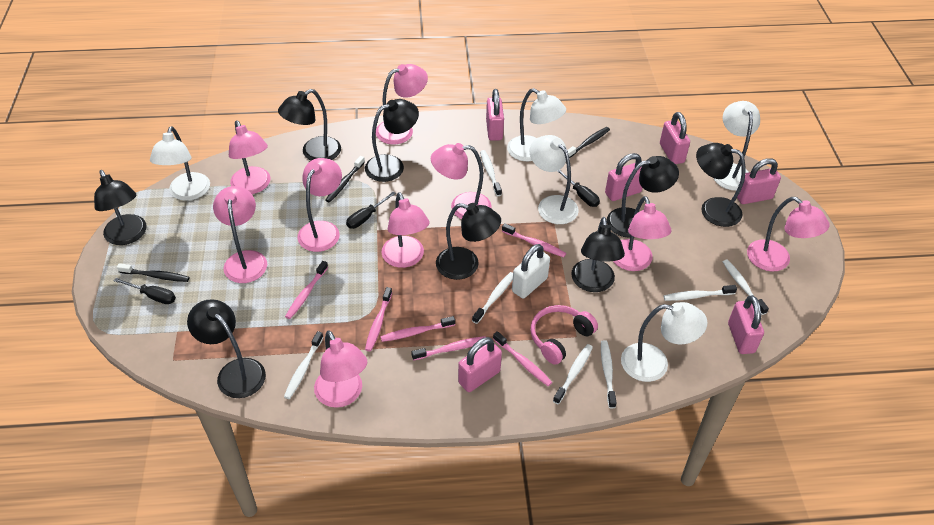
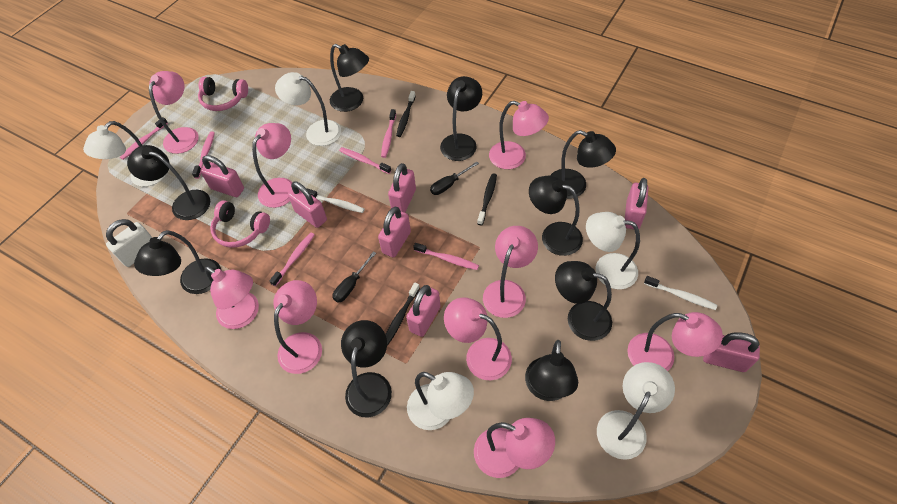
black lamp: [94,170,146,245] [187,299,266,398] [278,89,341,161] [365,99,419,182] [436,203,501,280] [571,217,625,292] [607,156,679,238] [696,143,745,227] = 8 -> [127,145,210,220] [134,230,221,294] [330,44,369,112] [341,320,392,417] [440,76,482,161] [525,340,578,401] [529,175,583,256] [550,130,616,199] [555,261,612,341] = 9
black screwdriver: [114,278,176,304] [346,191,396,229] [557,170,600,207] = 3 -> [333,251,376,303] [430,161,479,195] = 2
pink headphones: [531,305,598,365] = 1 -> [198,77,248,111] [210,200,270,248] = 2
pink padlock: [458,337,502,392] [486,89,504,141] [605,153,642,201] [660,112,690,164] [728,295,764,354] [737,158,781,204] = 6 -> [200,155,244,197] [288,181,327,228] [378,207,411,257] [388,163,416,213] [406,285,440,337] [625,178,648,229] [703,332,760,372] = 7
white toothbrush: [284,331,324,399] [472,272,513,324] [480,150,502,196] [553,344,593,404] [601,340,616,408] [664,285,737,301] [723,260,769,315] = 7 -> [307,188,365,213] [644,276,717,310] = 2

